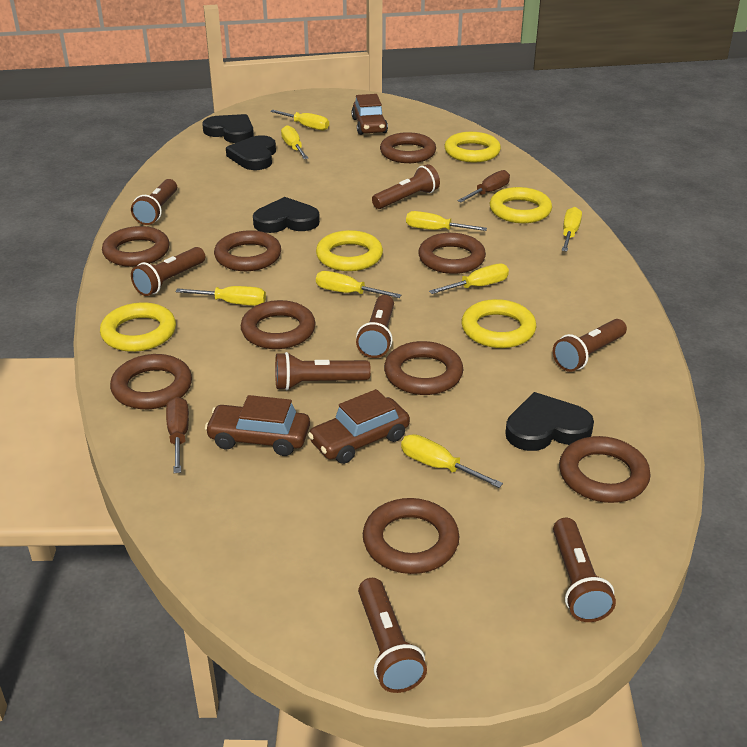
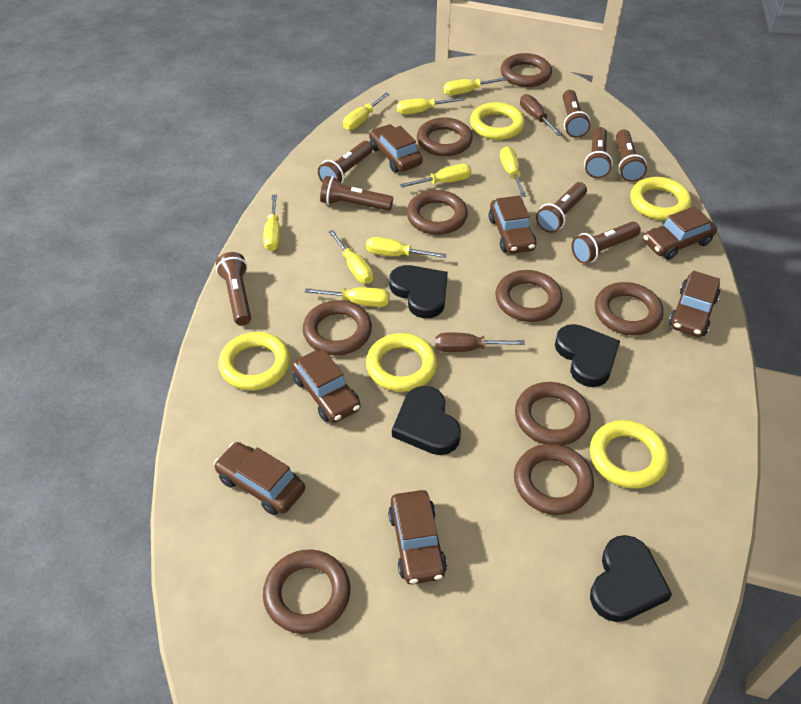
brown car: [205,395,310,456] [308,389,410,464] [351,94,388,135] = 3 -> [214,442,305,515] [292,349,361,423] [369,124,423,172] [388,490,447,584] [489,196,537,254] [643,206,717,260] [669,271,720,337] = 7
yellow screwdriver: [175,286,266,306] [270,110,329,130] [281,125,308,159] [316,271,401,298] [401,434,503,488] [406,211,487,231] [429,264,509,294] [562,207,582,252] = 8 -> [263,195,280,251] [305,287,390,307] [328,230,373,284] [343,93,389,130] [366,237,447,258] [397,97,464,115] [400,164,472,188] [444,77,508,95] [500,147,527,197] = 9

